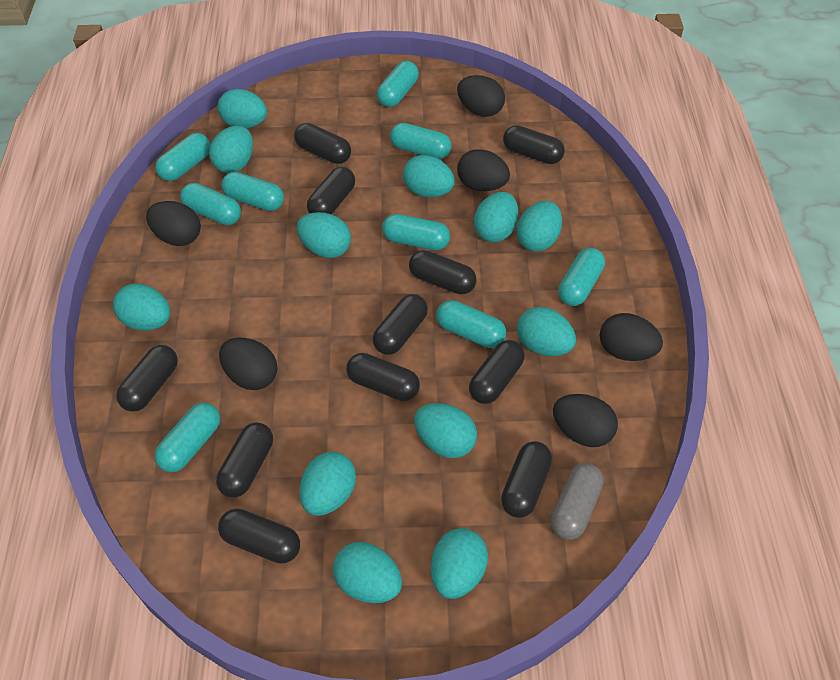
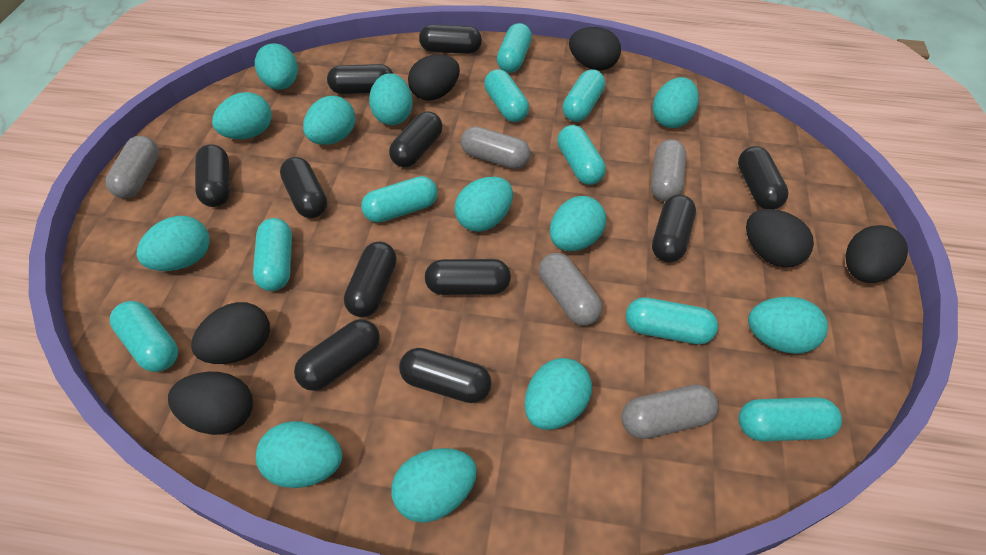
grey capsule: [550,463,604,540] = 1 -> [106,136,159,198] [461,126,531,169] [539,253,602,326] [622,385,718,439] [651,139,686,202] = 5

